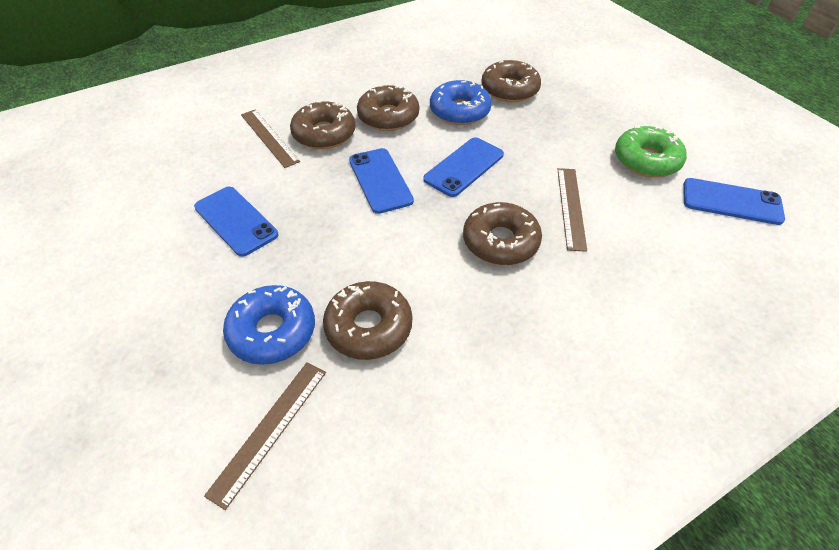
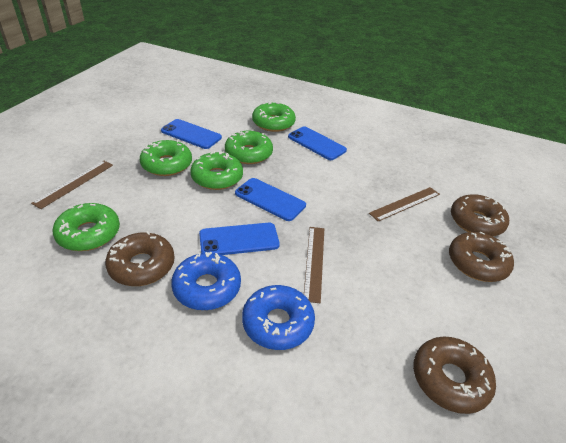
brown donut: [290,101,355,149] [323,281,412,360] [357,85,419,131] [463,202,542,265] [481,60,541,102] = 5 -> [105,231,175,286] [413,336,496,414] [449,232,514,282] [451,194,509,236] = 4
green donut: [615,126,687,177] = 1 -> [53,203,120,251] [140,140,192,176] [190,151,243,190] [225,131,273,164] [252,102,296,132] = 5

